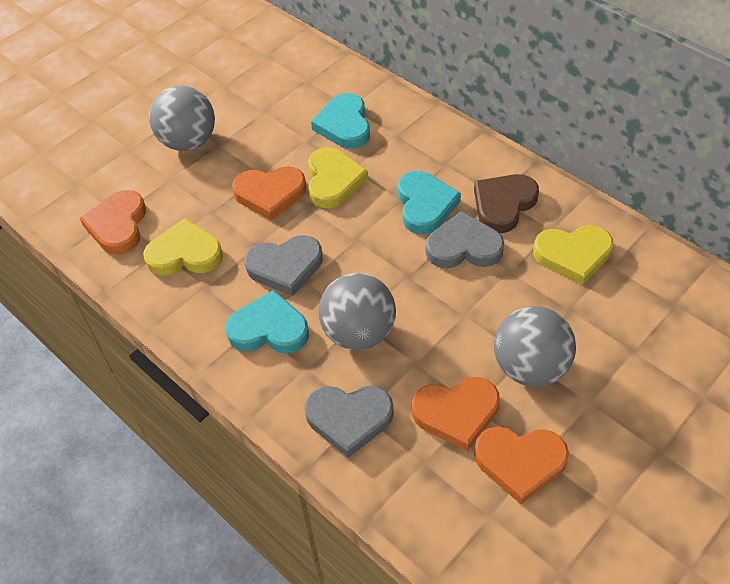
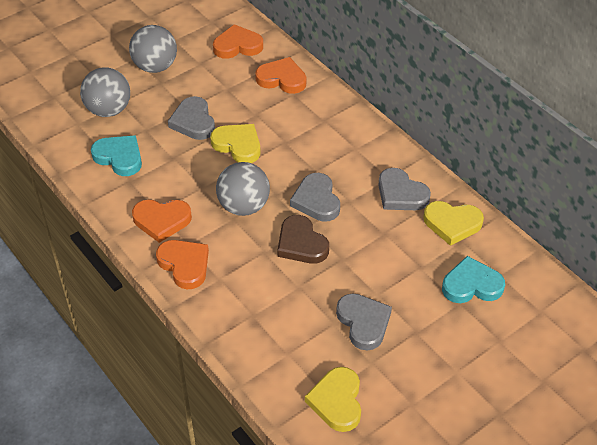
grey heart: [245,235,323,296] [304,386,394,458] [425,211,504,268] = 3 -> [168,96,215,140] [290,173,340,222] [336,293,392,351] [378,168,431,210] = 4
turquoise heart: [226,290,309,354] [311,93,370,149] [398,171,461,234] = 3 -> [91,135,142,176] [442,256,505,303] = 2

